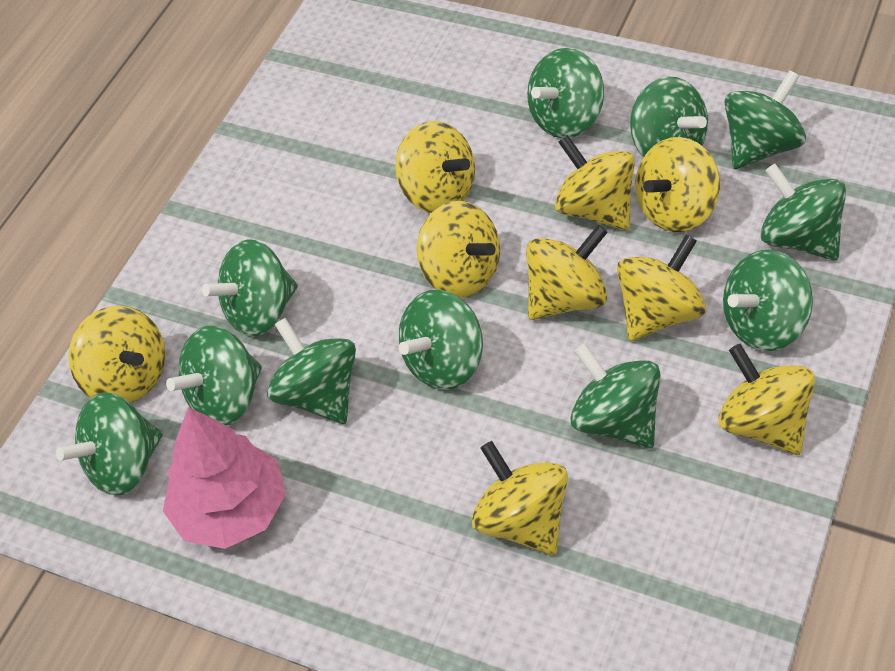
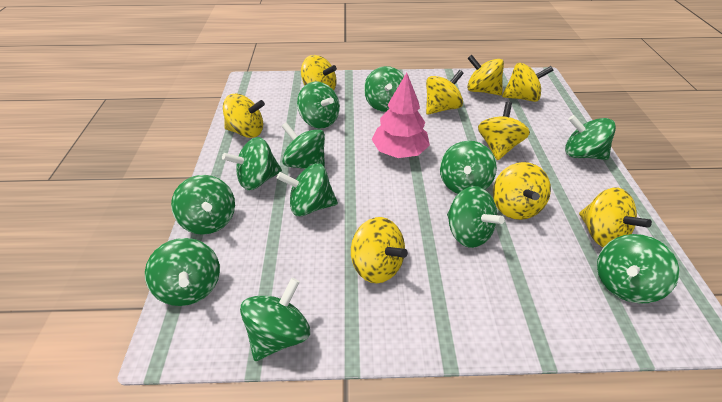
green spinning top: [56,392,163,496] [166,326,262,425] [202,239,298,337] [267,318,356,424] [398,290,483,390] [527,48,604,138] [570,343,661,449] [630,76,708,157] [723,250,813,351] [725,70,806,169] [760,164,846,261] = 11 -> [145,238,220,306] [171,175,235,235] [222,137,282,190] [240,278,310,361] [277,163,338,216] [281,122,325,169] [297,82,340,129] [364,66,404,112] [440,141,497,194] [447,186,505,248] [565,115,616,160] [597,234,679,303] = 12

